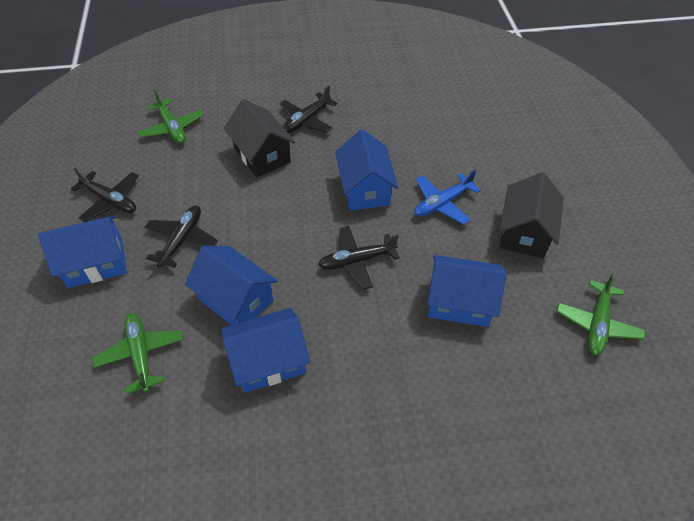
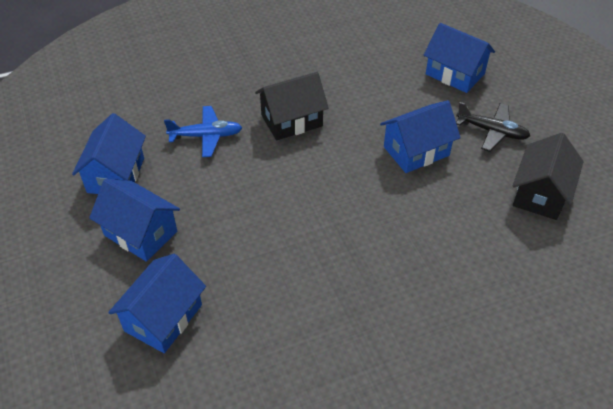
black plane: [71,167,139,222] [145,205,218,268] [279,85,338,133] [318,226,400,290] = 4 -> [456,102,530,152] = 1
green plane: [92,313,184,394] [138,90,204,143] [557,273,645,355] = 3 -> none = 0

